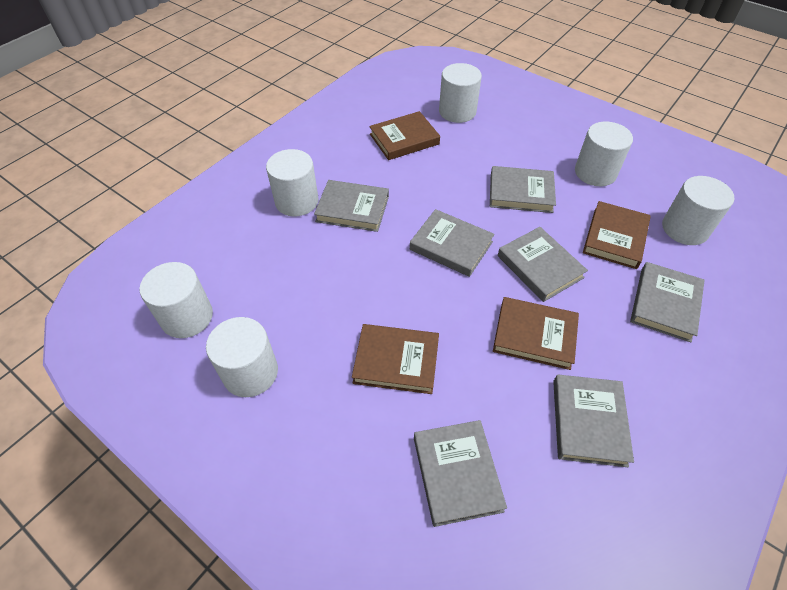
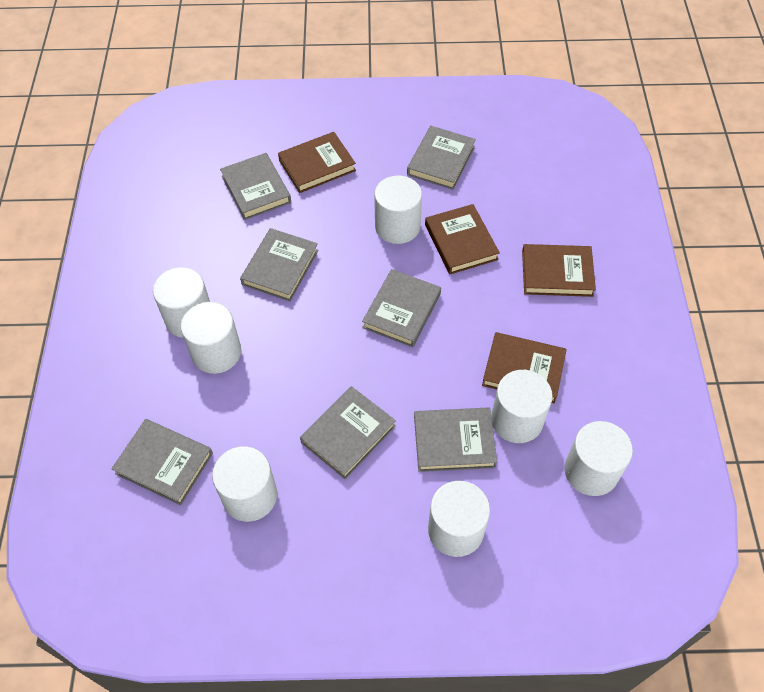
white cylinder: [139,262,213,338] [206,317,278,397] [266,149,318,217] [439,63,482,123] [575,121,633,186] [662,176,735,245] = 6 -> [153,267,210,338] [181,302,241,374] [212,446,277,522] [374,176,422,244] [428,481,490,557] [491,370,553,443] [564,421,633,496] = 7

